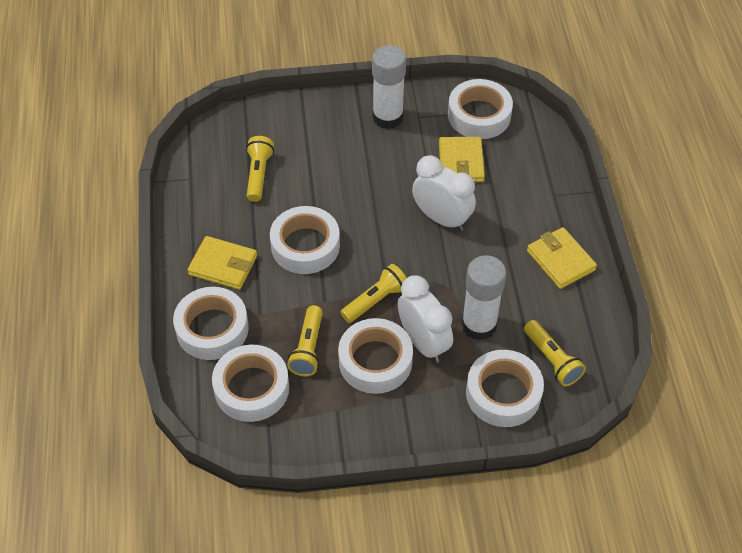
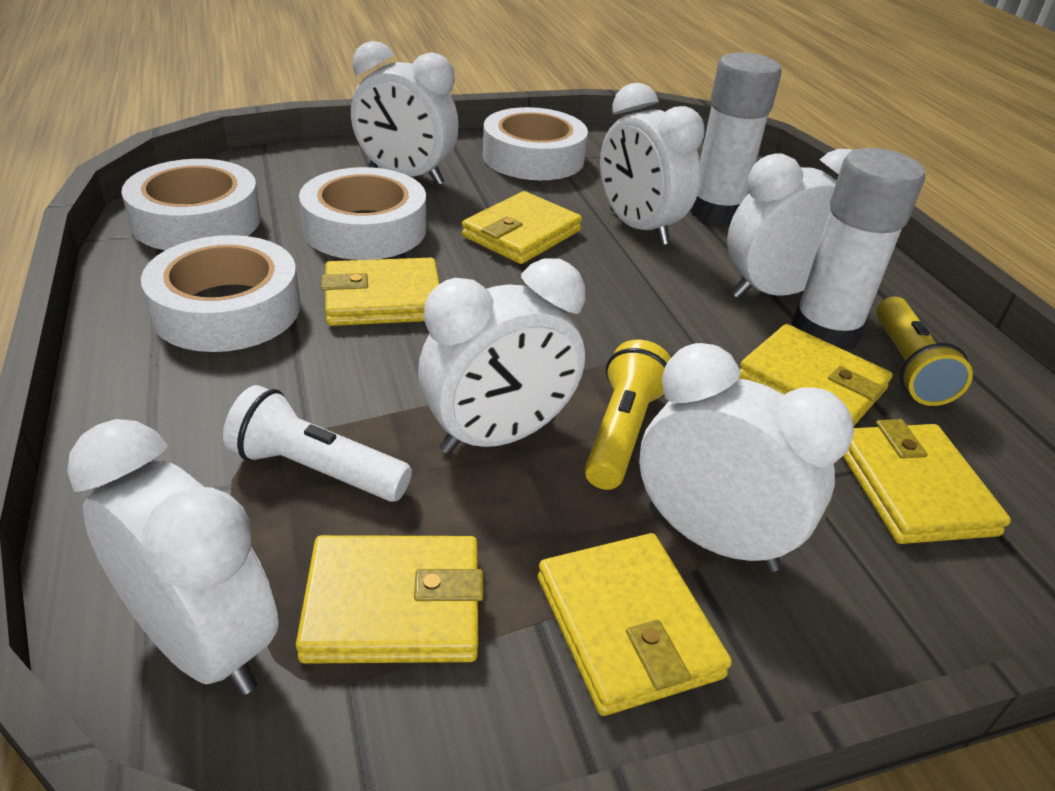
white clock: [398,275,453,363] [412,155,476,231] = 2 -> [67,419,279,695] [351,41,459,185] [418,258,585,454] [600,83,704,245] [639,343,854,572] [727,149,853,299] = 6
white flashlight: none = 0 -> [223,385,412,502] = 1
white tape: [173,287,249,360] [212,345,289,422] [270,206,340,274] [338,318,413,394] [448,79,513,139] [466,350,544,427] = 6 -> [122,159,261,250] [141,235,300,352] [299,167,426,260] [483,107,588,180] = 4
yellow flashlight: [246,136,274,202] [287,305,323,376] [340,264,406,323] [524,320,586,386] = 4 -> [585,340,671,490] [876,297,973,406] = 2
yellow wallet: [188,236,257,290] [439,137,485,182] [527,227,597,289] = 3 -> [296,535,484,664] [321,258,440,326] [462,191,582,264] [538,533,732,716] [739,324,893,426] [843,419,1011,544] = 6

